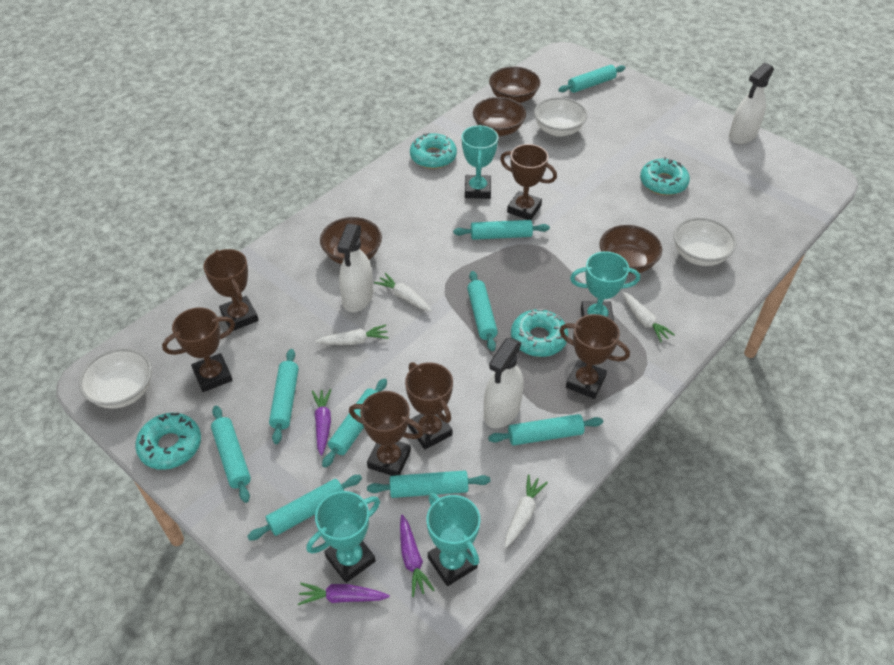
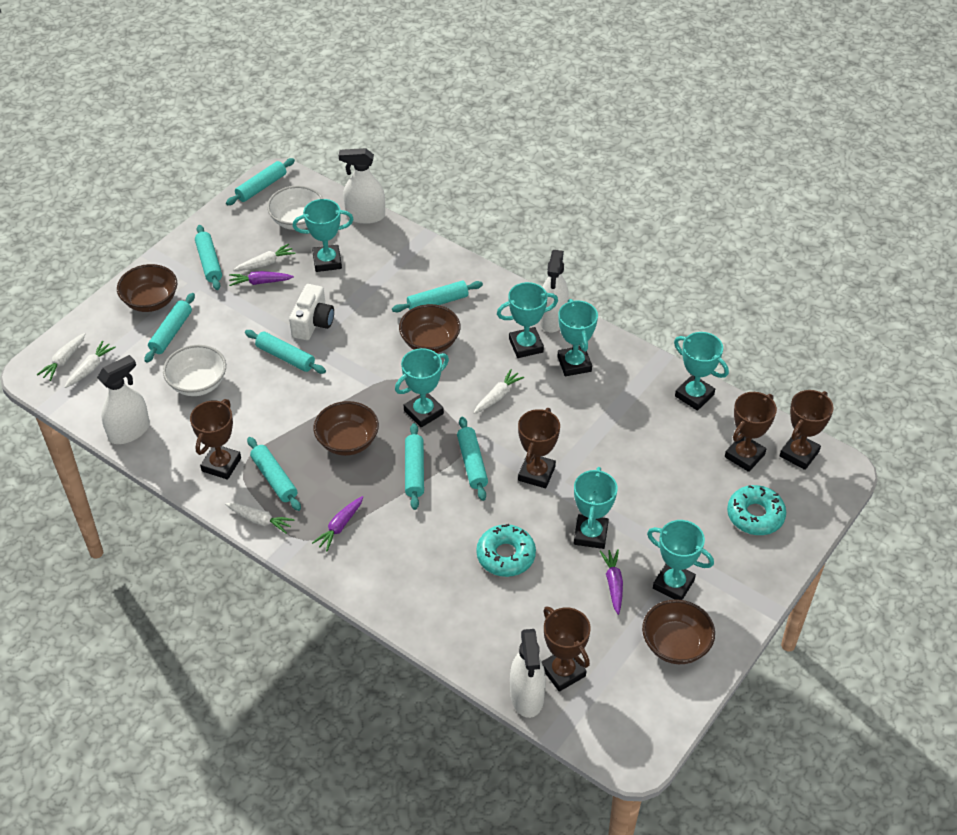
brown trophy: [162,307,235,392] [203,249,259,331] [349,391,424,476] [405,362,453,449] [500,144,557,220] [559,314,630,399] = 6 -> [190,399,241,480] [518,408,560,488] [542,607,591,692] [725,392,777,472] [780,390,834,470] = 5
turquoise donut: [135,413,201,470] [410,133,457,169] [511,308,568,357] [640,157,690,195] = 4 -> [476,524,536,577] [727,485,786,535] = 2
turquoise rolling pin: [211,406,251,503] [247,475,362,541] [269,349,299,444] [322,378,387,468] [367,470,490,498] [453,220,550,240] [467,271,498,351] [488,414,603,446] [558,65,625,93] = 9 -> [144,293,195,363] [195,225,222,290] [226,158,295,205] [245,330,326,374] [247,437,301,511] [392,281,483,312] [405,423,424,510] [457,417,488,501] = 8
turquoise trophy: [306,491,380,583] [427,493,480,586] [462,125,498,199] [570,251,640,321] = 4 -> [293,199,354,272] [395,348,449,428] [497,282,558,358] [557,299,598,376] [574,467,618,549] [647,520,714,600] [674,332,729,411] = 7
white bowl: [79,348,152,408] [534,97,587,137] [674,218,736,266] = 3 -> [163,345,226,396] [267,186,323,230] = 2
white camera: none = 0 -> [289,284,334,340] = 1
white carrot: [315,325,389,345] [374,273,432,312] [505,474,548,548] [623,292,675,342] = 4 -> [37,333,86,381] [65,341,116,388] [225,503,295,534] [234,244,295,271] [474,369,524,414] = 5
white spray bottle: [337,224,373,312] [484,338,524,428] [729,63,774,144] = 3 -> [97,355,150,444] [339,148,385,224] [510,629,546,718] [539,250,569,332] = 4

